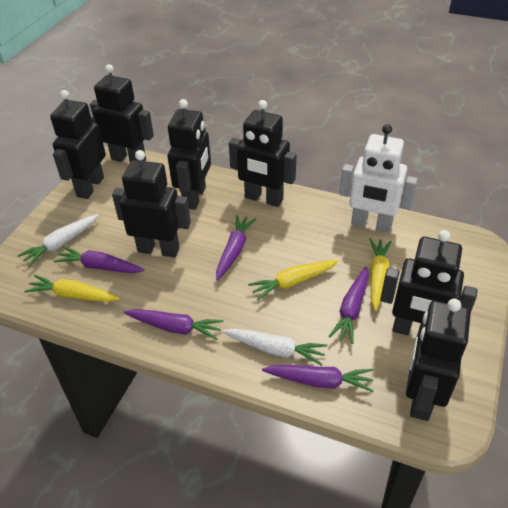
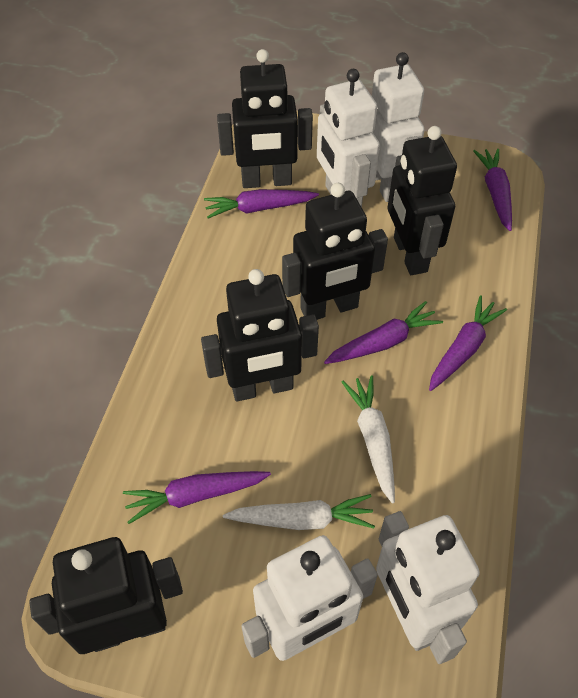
black robot: [50,90,106,199] [90,64,154,162] [112,150,191,258] [167,99,211,210] [229,100,297,207] [380,230,478,336] [406,299,471,421] = 7 -> [29,537,183,654] [201,269,319,401] [217,49,313,188] [282,183,388,320] [387,126,457,275] = 5
white robot: [339,124,418,233] = 1 -> [241,535,378,661] [317,69,380,207] [372,52,425,202] [376,511,480,664] = 4
yellow carrot: [24,275,120,302] [248,260,339,300] [369,238,392,311] = 3 -> none = 0

